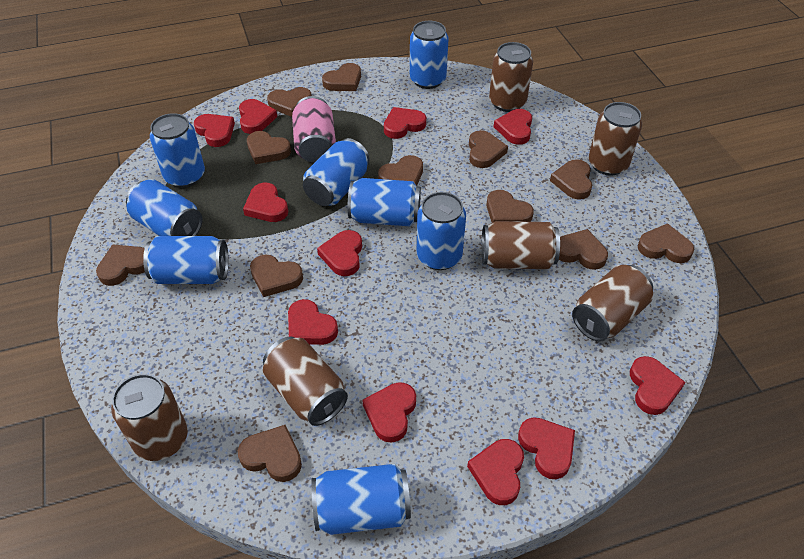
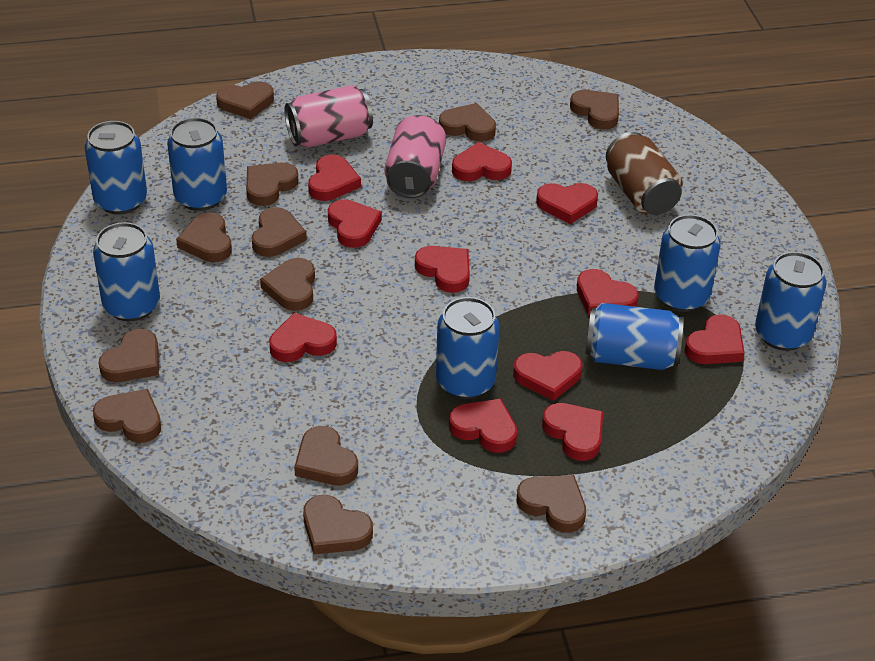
blue can: [126,179,203,236] [143,236,229,284] [150,113,205,188] [303,138,370,206] [311,464,411,535] [348,178,421,226] [410,21,448,89] [417,192,466,270] = 8 -> [85,121,147,215] [93,222,160,321] [167,117,227,211] [436,297,500,399] [585,303,684,370] [654,214,721,312] [755,252,827,351] = 7
brown can: [111,374,188,461] [263,337,348,426] [482,221,560,269] [489,42,533,112] [572,265,653,341] [589,102,642,176] = 6 -> [606,132,683,215] = 1
pink can: [292,96,336,163] = 1 -> [284,85,373,148] [385,115,446,198] = 2

